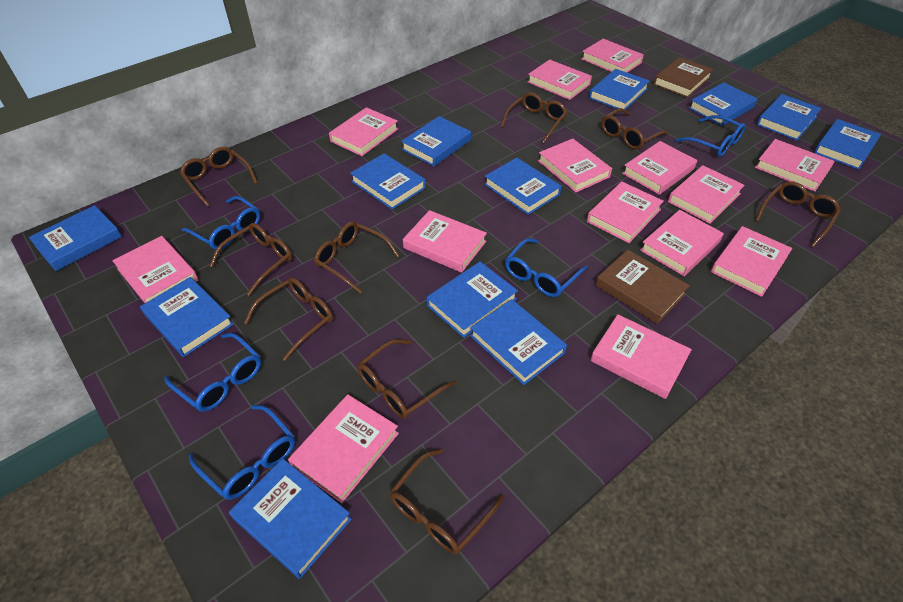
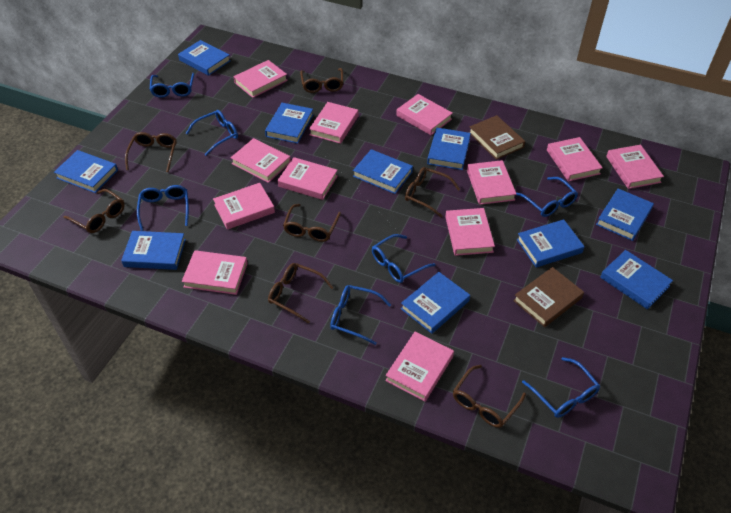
blue book: [29,205,122,271] [140,277,234,357] [229,458,352,579] [350,153,426,209] [401,116,471,166] [426,262,518,338] [470,299,567,385] [484,158,562,215] [589,69,650,110] [689,82,757,126] [757,94,822,141] [814,119,881,170] = 12 -> [54,150,118,193] [121,231,186,270] [178,40,231,76] [265,103,313,144] [353,149,413,194] [401,272,470,334] [427,128,471,170] [517,219,585,267] [596,189,654,241] [600,250,673,309] = 10
blue glasses: [164,333,261,412] [182,196,260,250] [189,405,295,500] [505,238,588,297] [675,115,746,157] = 5 -> [137,185,189,231] [150,73,194,98] [186,110,238,156] [330,285,391,345] [372,234,436,283] [516,177,578,217] [522,357,600,418] = 7
brown glasses: [180,147,258,207] [210,223,292,296] [244,277,333,361] [314,222,400,294] [357,339,456,419] [390,448,504,554] [501,92,568,144] [601,108,668,150] [755,181,841,247] = 9 -> [63,189,125,233] [125,132,177,172] [268,263,334,324] [283,204,341,242] [300,68,344,93] [405,167,460,218] [453,365,526,428] = 7
pink book: [112,236,199,303] [288,394,399,503] [329,107,398,156] [403,210,487,273] [528,60,592,100] [538,139,612,193] [581,39,644,73] [587,182,664,243] [590,314,692,399] [622,141,697,195] [640,210,724,276] [668,165,745,224] [711,226,792,297] [755,139,835,192] = 14 -> [182,250,248,295] [213,183,275,230] [231,138,291,183] [233,60,288,98] [278,157,338,200] [309,102,359,144] [385,332,454,401] [396,94,453,135] [445,208,495,256] [467,160,517,205] [547,137,603,182] [606,145,664,189] = 12

